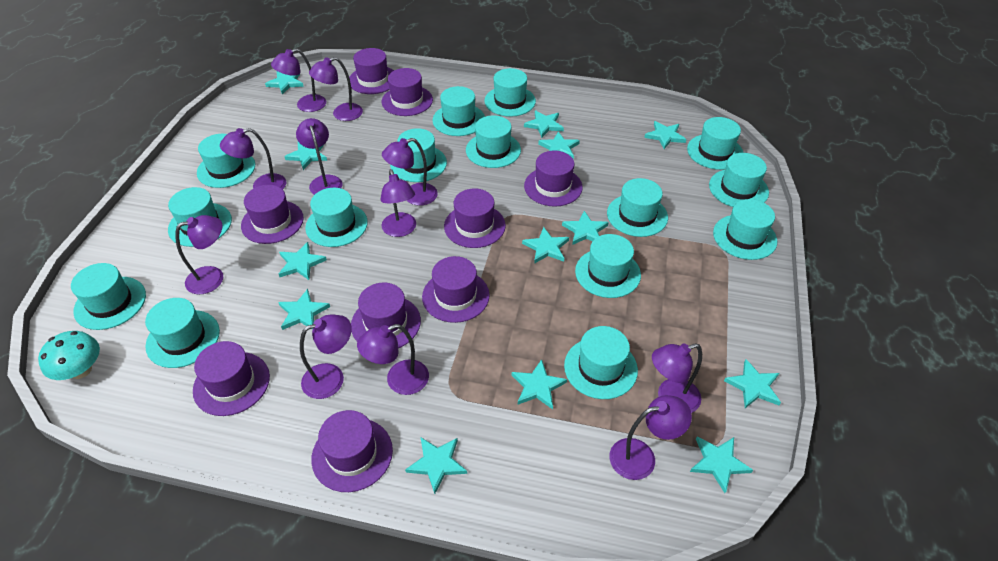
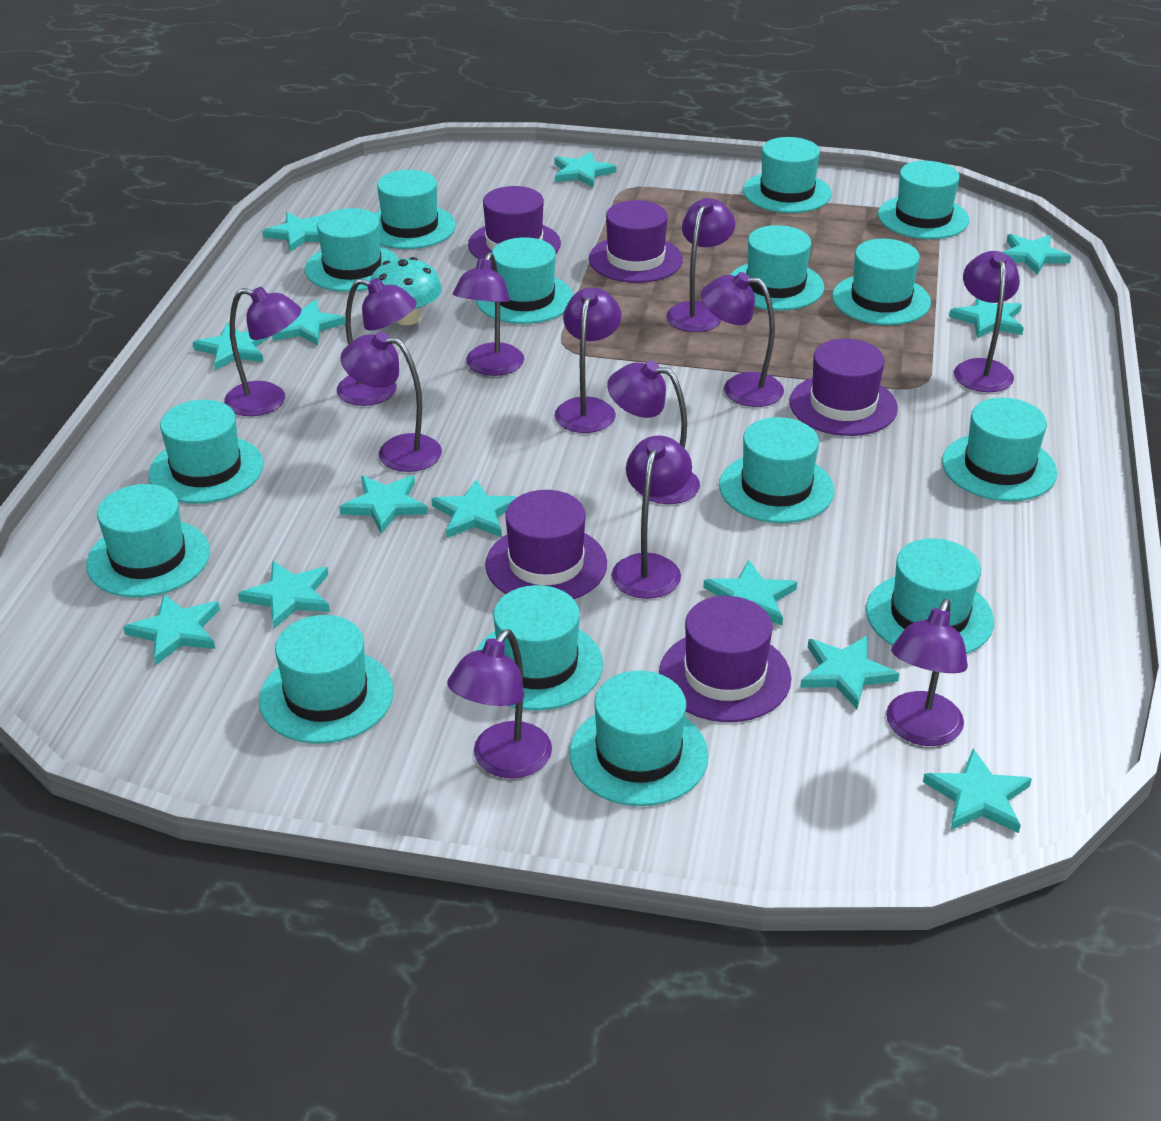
purple hat: [193,341,270,416] [241,185,304,244] [311,410,393,492] [349,48,394,94] [351,282,421,348] [382,68,433,116] [422,256,490,323] [444,188,506,248] [524,151,583,207] = 9 -> [468,186,561,259] [485,490,607,599] [589,200,683,283] [659,596,791,722] [789,339,898,436] = 5
purple lamp: [175,215,223,294] [220,128,286,189] [271,48,326,112] [296,118,343,195] [300,314,352,399] [309,57,363,121] [357,324,429,395] [380,169,416,237] [382,138,438,206] [609,395,692,480] [652,343,702,413] = 11 -> [224,287,302,416] [337,278,417,406] [340,332,442,472] [447,630,552,778] [453,252,524,376] [555,287,621,433] [607,361,700,504] [612,435,692,599] [666,198,735,332] [701,272,784,407] [886,599,968,746] [954,251,1020,392] = 12

